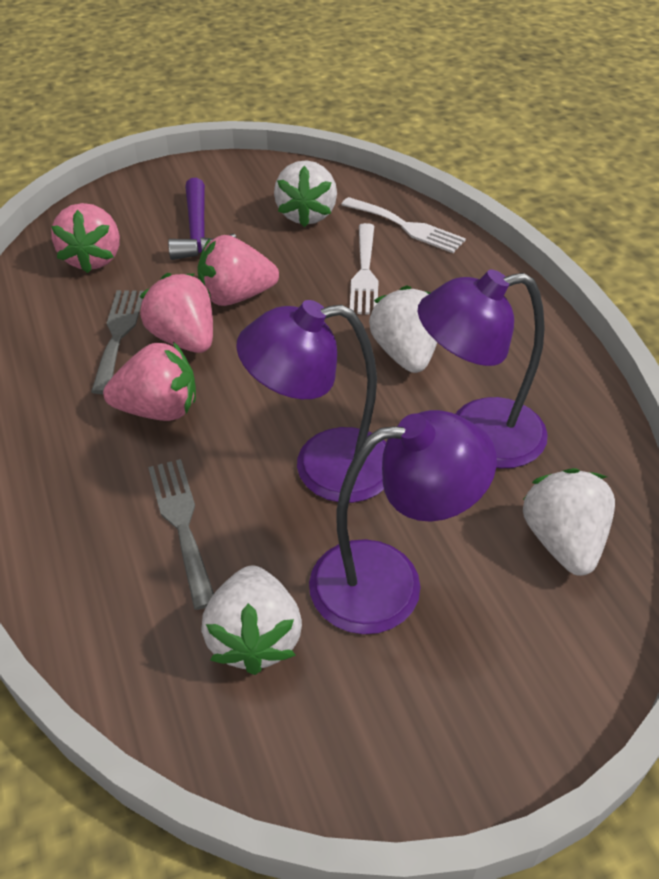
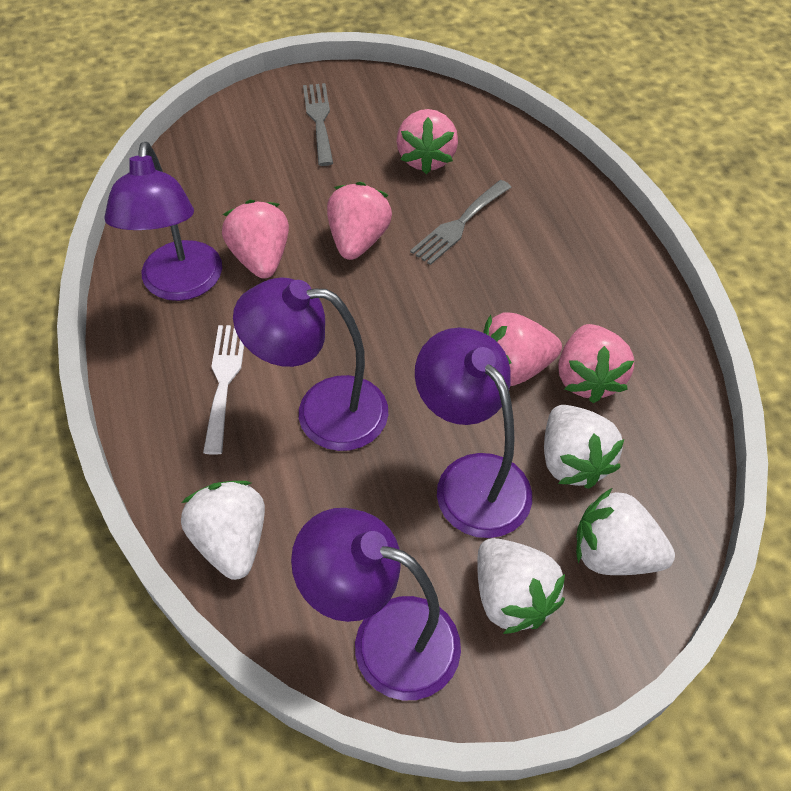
pink strawberry: [51,203,120,273] [103,342,196,421] [140,273,213,353] [198,235,279,306] = 4 -> [222,200,289,278] [327,182,392,260] [397,109,458,174] [483,312,562,386] [558,324,634,403] = 5
purple hammer: [168,178,236,260] = 1 -> none = 0
purple lamp: [236,300,386,503] [309,410,497,634] [418,269,548,468] = 3 -> [104,142,222,301] [233,277,388,451] [291,508,461,701] [415,328,532,538] = 4
white fork: [341,197,466,253] [350,223,378,314] = 2 -> [203,325,244,455] = 1

